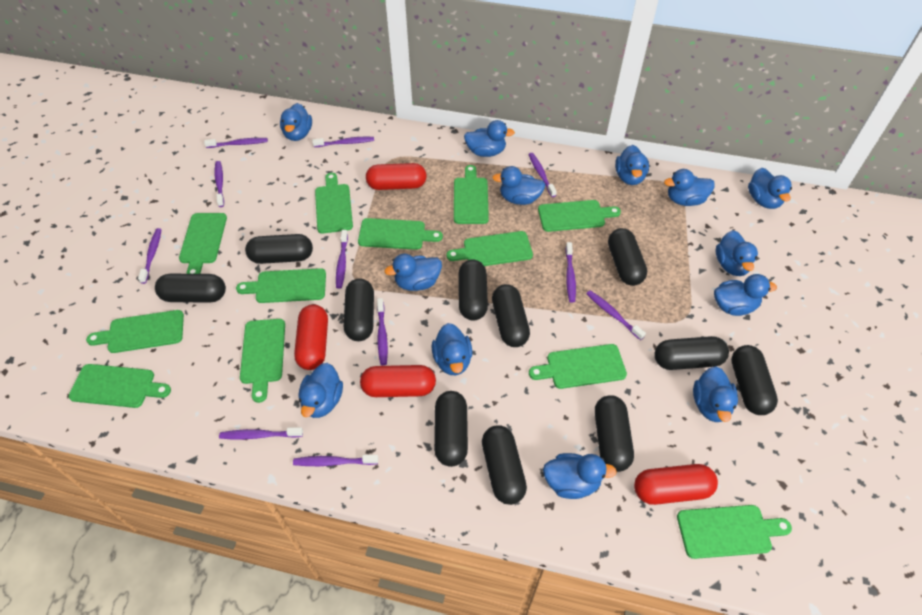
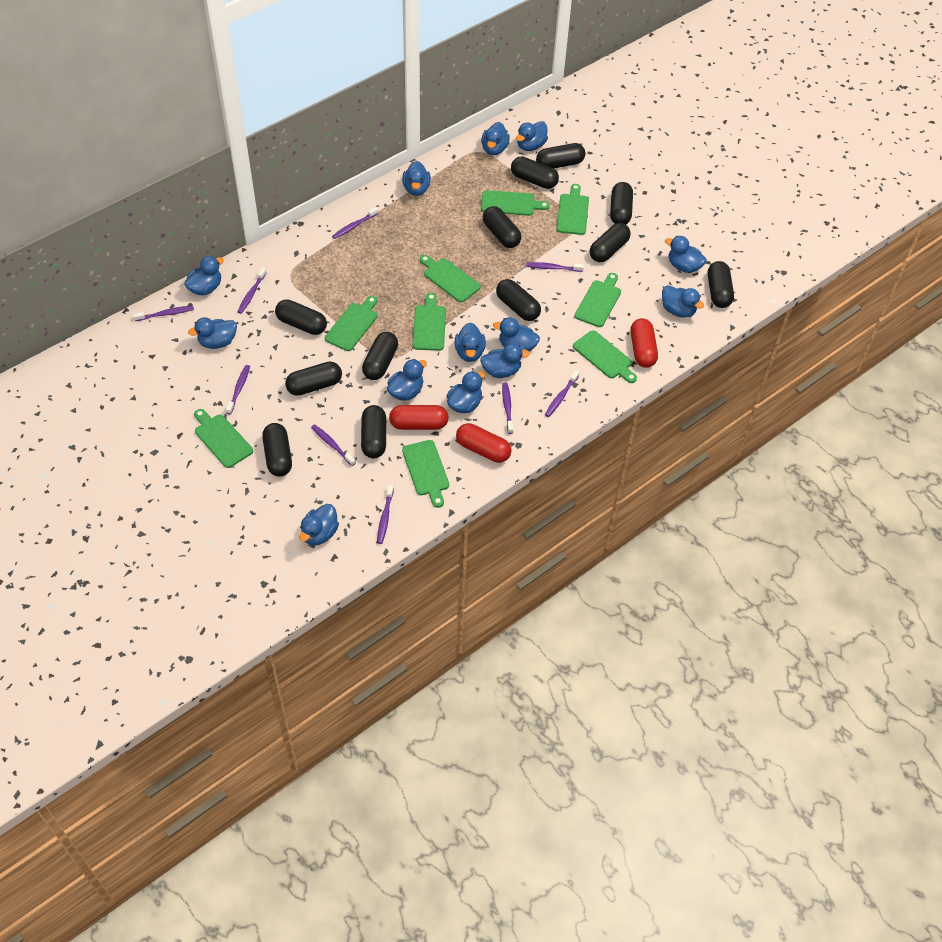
black capsule: [155,274,226,303] [245,234,313,264] [344,278,374,341] [434,391,468,467] [458,259,488,321] [482,425,527,505] [492,284,530,347] [595,395,634,472] [608,228,647,286] [654,336,729,370] [731,345,778,415] = 11 -> [262,423,292,477] [275,299,327,335] [285,362,342,396] [361,405,386,458] [362,332,398,380] [483,206,521,248] [496,279,541,321] [511,156,559,189] [536,143,585,169] [590,223,631,262] [610,182,633,224] [708,261,734,308] = 12
green cutting board: [68,364,171,408] [86,310,184,353] [179,213,227,274] [236,268,326,303] [240,319,285,403] [315,173,353,234] [358,218,443,250] [447,231,533,266] [454,165,489,224] [529,344,627,389] [538,200,621,232] [677,505,792,559] = 12 -> [194,409,253,468] [325,296,378,351] [402,440,449,508] [413,293,446,351] [420,255,481,302] [481,190,550,216] [557,184,589,235] [573,330,637,383] [575,273,621,327] = 9
purple toothbrush: [138,228,162,284] [204,138,268,148] [215,161,224,207] [219,427,303,439] [293,455,378,466] [312,137,374,147] [336,230,348,289] [377,298,388,365] [528,153,557,197] [565,242,576,303] [586,290,646,340] = 11 -> [133,306,194,321] [226,365,250,415] [238,268,267,314] [311,424,356,466] [332,207,378,239] [377,485,394,544] [502,382,513,434] [526,262,584,272] [545,371,579,417] = 9
red capsule: [294,304,328,370] [360,365,436,397] [366,163,427,190] [634,464,718,505] = 4 -> [389,405,449,430] [456,423,511,463] [630,318,658,368] = 3

